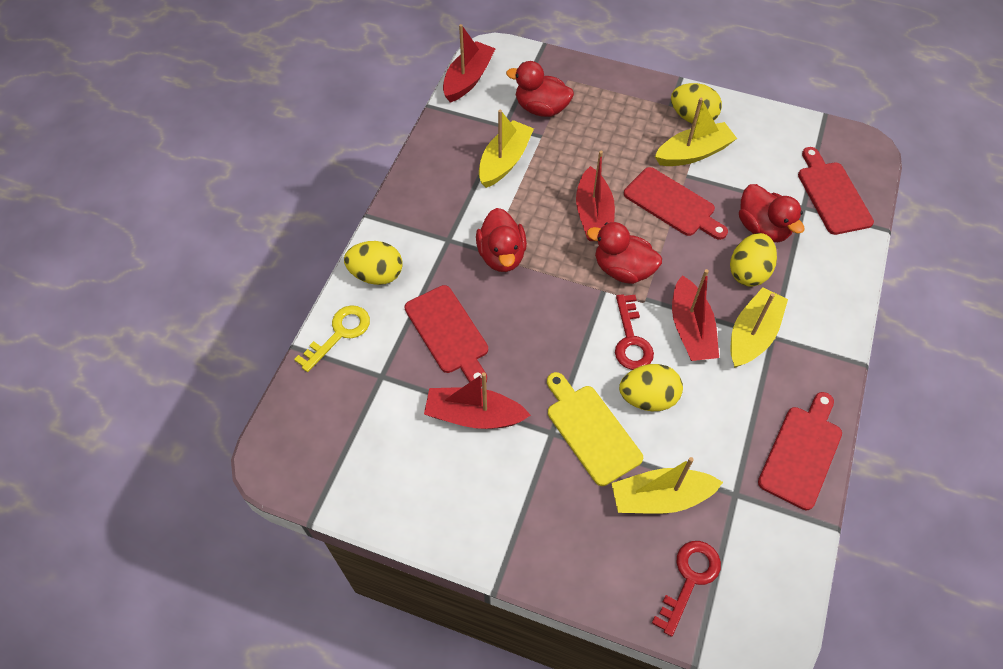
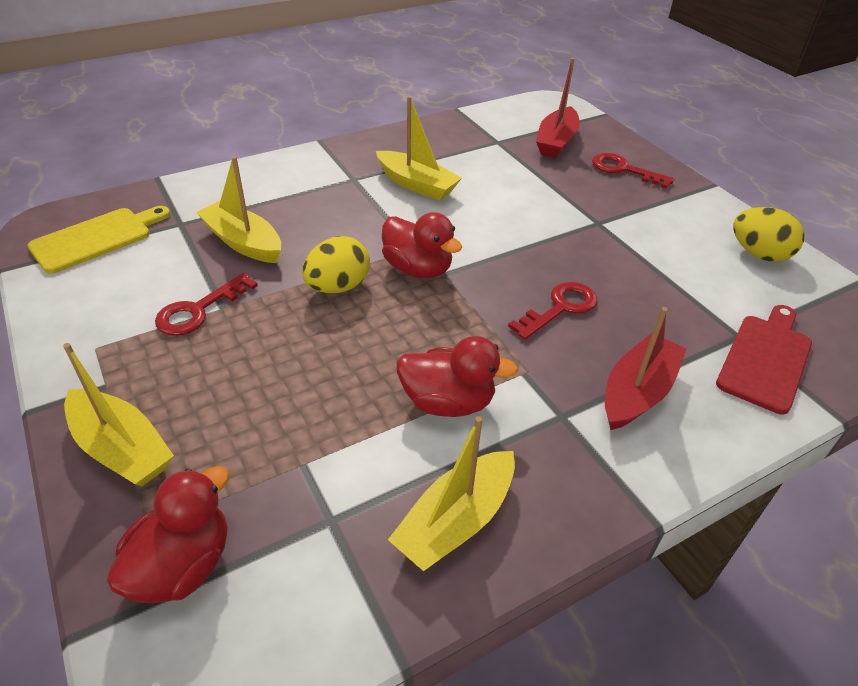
red boat: [424,373,531,429] [443,24,496,103] [576,151,615,241] [672,269,719,361] = 4 -> [536,58,580,158] [605,307,686,430] = 2
red cutting board: [405,285,488,387] [624,167,728,240] [758,392,842,510] [798,147,874,235] = 4 -> [716,305,812,414] = 1
red duck: [476,208,527,272] [506,61,574,117] [587,222,662,284] [739,184,805,242] = 4 -> [107,466,229,604] [382,212,462,279] [396,336,518,417] = 3
red key: [615,294,654,370] [652,541,721,637] = 2 -> [155,273,258,336] [508,282,597,340] [592,153,674,189] = 3
yellow egg: [344,241,402,285] [619,364,683,411] [671,83,722,123] [730,233,777,287] = 4 -> [302,236,370,293] [733,207,805,262] = 2
yellow key: [294,305,370,372] = 1 -> none = 0

